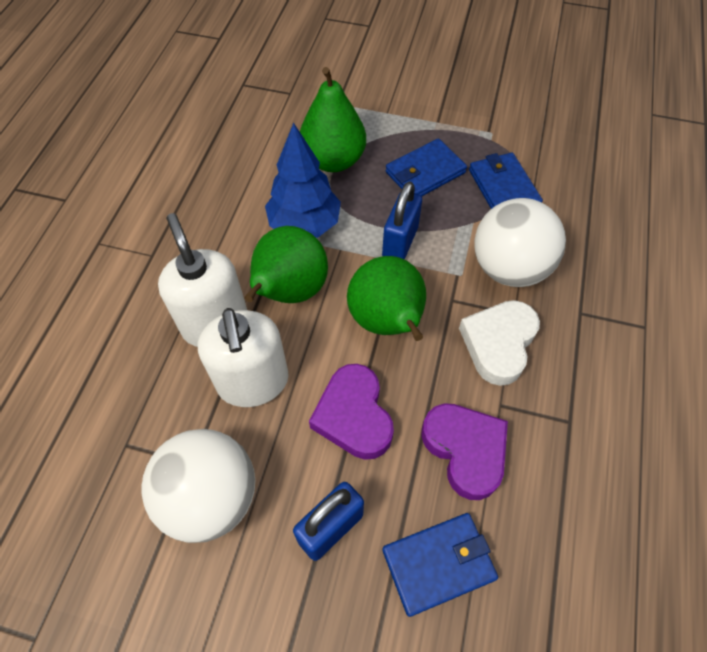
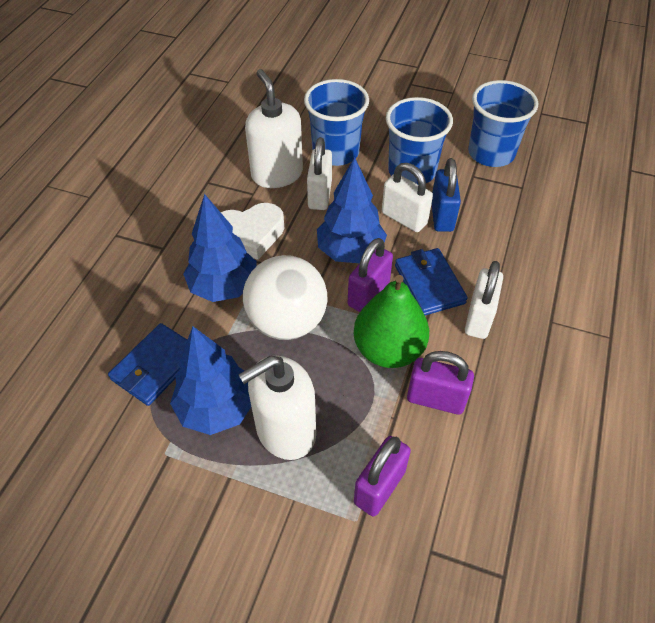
blue cup: none = 0 -> [304,79,369,166] [386,97,453,184] [468,80,538,167] = 3
blue padlock: [293,482,364,561] [382,182,422,260] = 2 -> [432,158,461,232] = 1
blue tree: [265,123,341,238] = 1 -> [170,326,251,435] [183,194,256,302] [317,157,387,263] = 3
blue wallet: [382,513,498,617] [386,138,467,196] [469,153,543,209] = 3 -> [108,323,187,406] [395,248,468,315] = 2
green pear: [245,226,328,303] [300,67,366,172] [347,256,426,341] = 3 -> [353,275,429,368] = 1
purple heart: [309,364,394,460] [421,403,508,500] = 2 -> none = 0
purple padlock: none = 0 -> [348,238,393,312] [354,436,411,516] [407,351,474,415] = 3
white ball: [141,429,255,543] [474,198,566,287] = 2 -> [243,255,327,340] = 1
white padlock: none = 0 -> [307,137,332,210] [382,163,433,232] [465,261,503,339] = 3

